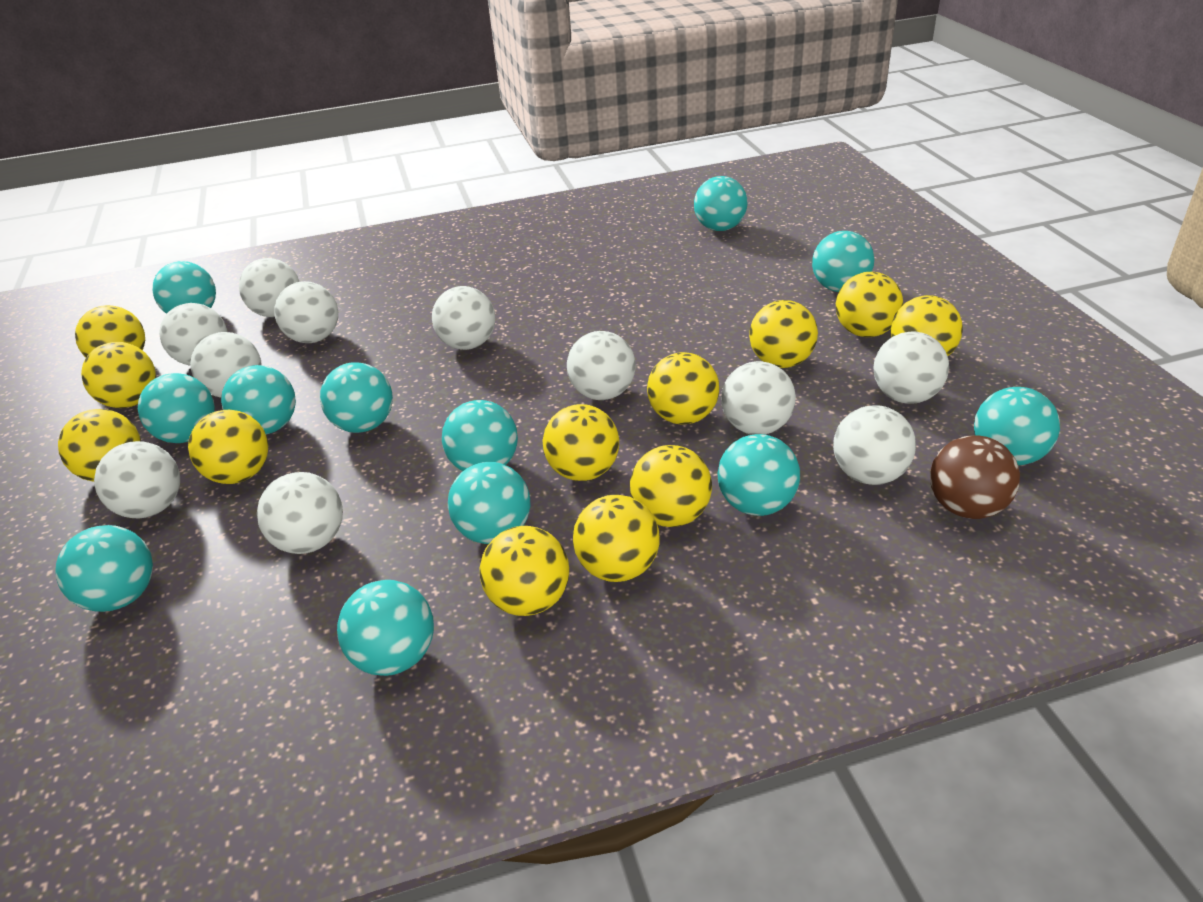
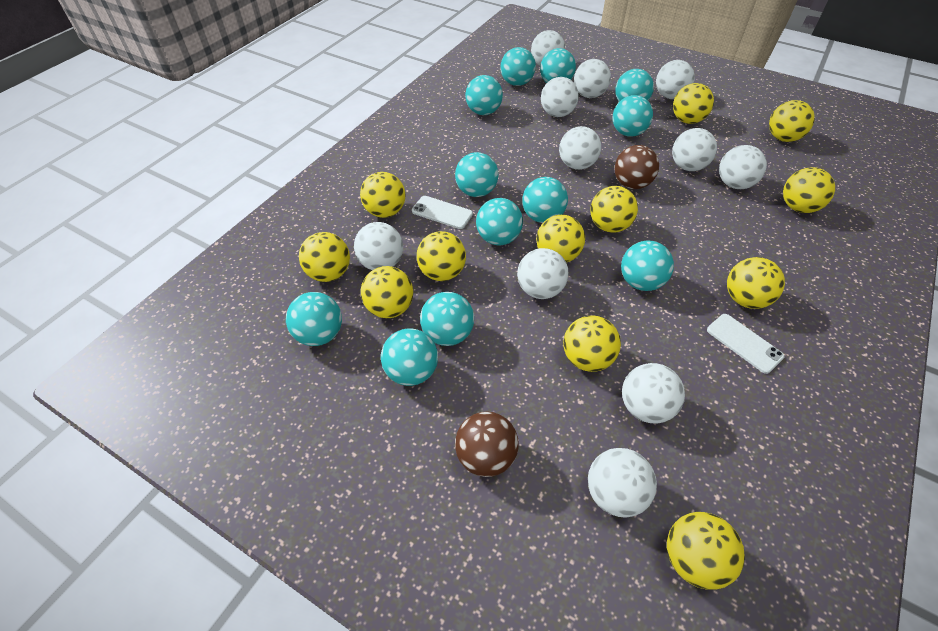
brown ball: [930,436,1020,519] = 1 -> [455,412,519,477] [615,145,659,189] = 2
white phone: none = 0 -> [412,196,473,229] [707,314,784,374] = 2

